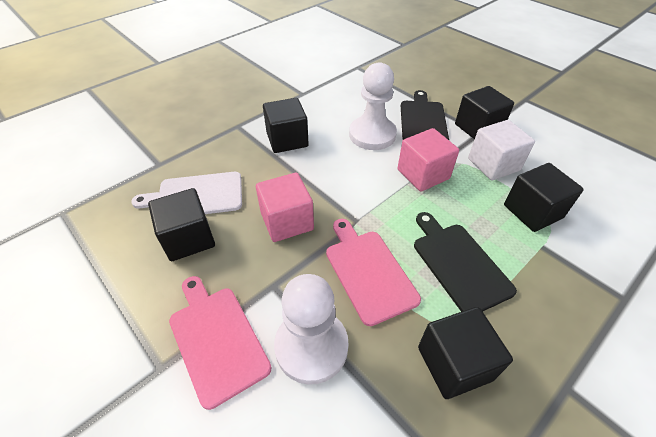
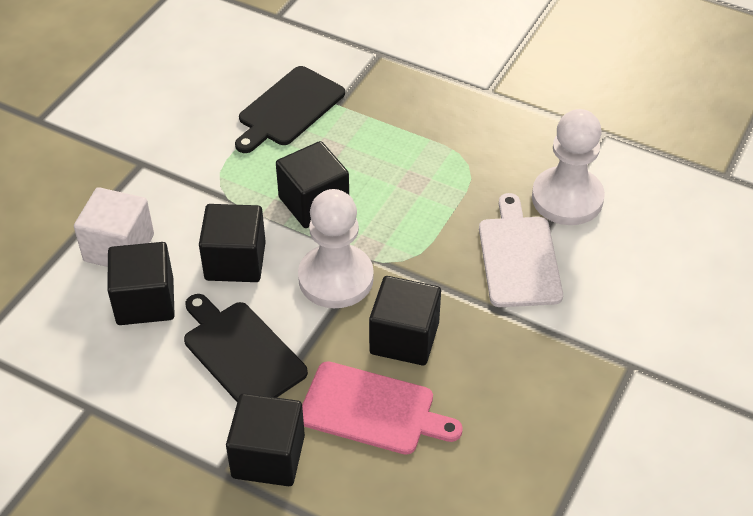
pink cube: [256,173,314,242] [398,128,459,192] = 2 -> none = 0
pink cutting board: [169,276,272,410] [326,219,421,326] = 2 -> [302,361,463,455] = 1

